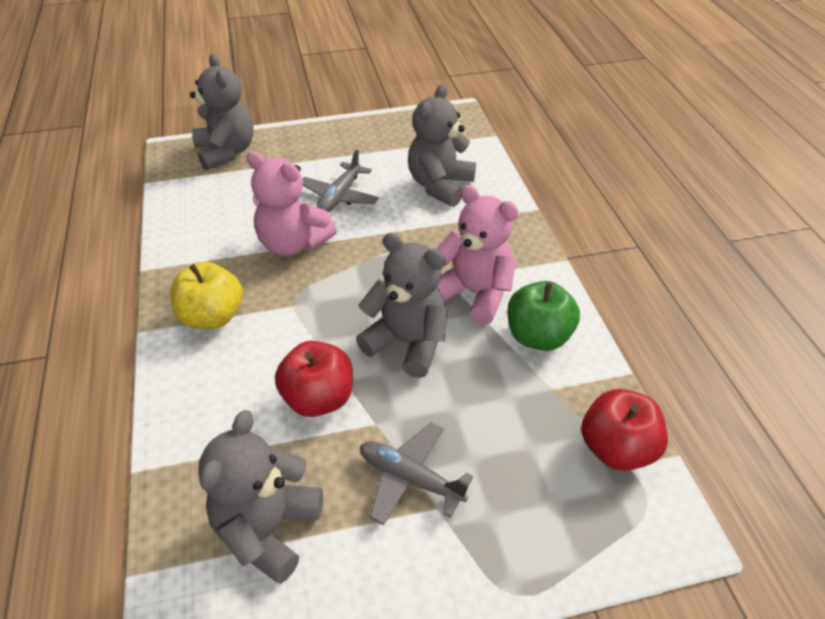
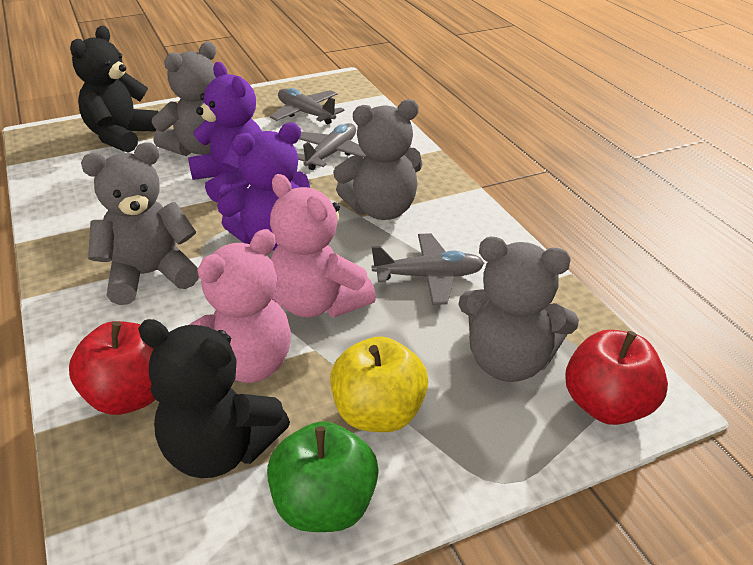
black teddy bear: none = 0 -> [70,26,159,153] [138,319,290,478] = 2
grey plane: [302,149,379,212] [360,423,473,526] = 2 -> [270,88,344,124] [297,123,366,170] [372,233,484,305] = 3
purple teddy bear: none = 0 -> [188,62,262,202] [217,122,310,250] = 2

